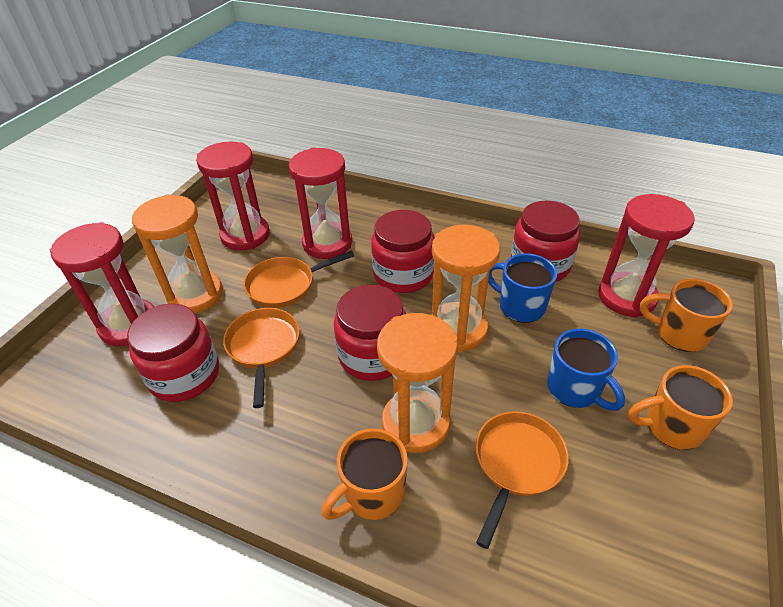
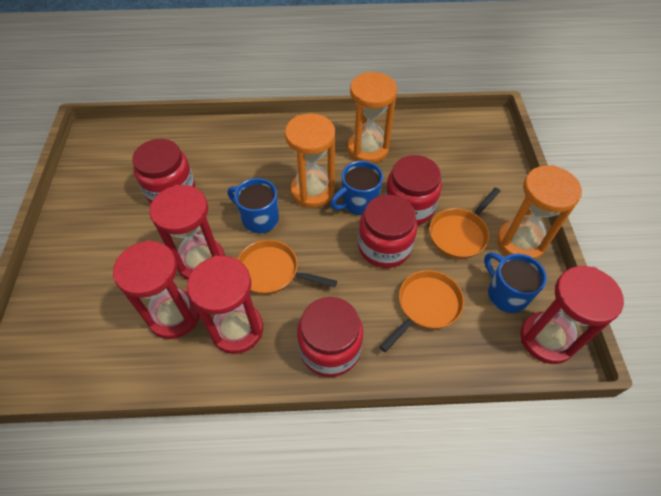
blue mug: [488,253,557,323] [547,329,625,411] = 2 -> [228,178,279,234] [330,161,383,215] [484,252,547,313] = 3
orange mug: [322,428,408,520] [628,365,733,450] [640,279,733,352] = 3 -> none = 0

